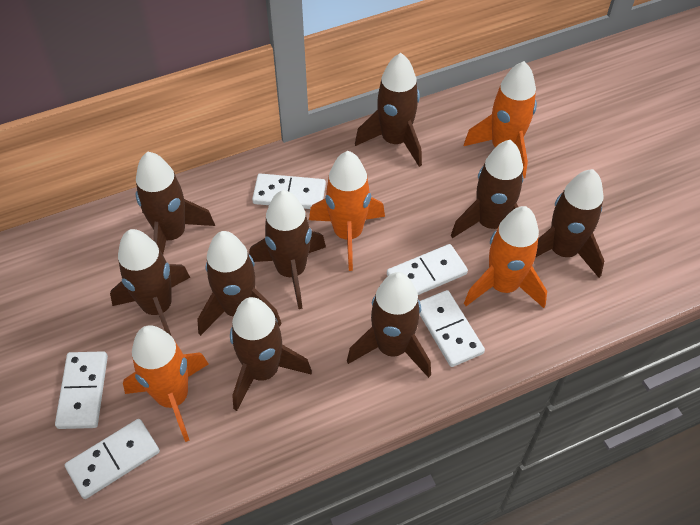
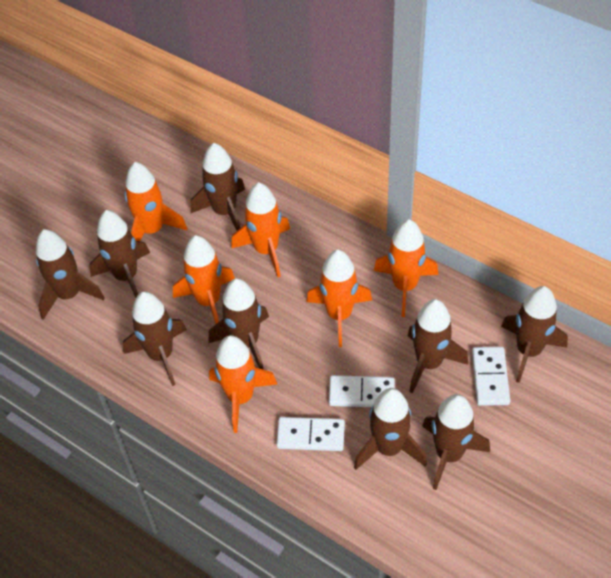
orange rocket: [123,325,208,442] [309,151,385,271] [464,61,537,178] [464,206,547,308] = 4 -> [125,162,187,241] [173,235,235,324] [209,335,277,433] [231,182,290,277] [306,250,372,347] [374,219,438,317] = 6
white domino: [55,351,108,429] [65,419,160,499] [252,174,326,209] [387,244,468,295] [419,290,485,367] = 5 -> [276,417,345,451] [329,375,395,407] [472,347,510,406] = 3

